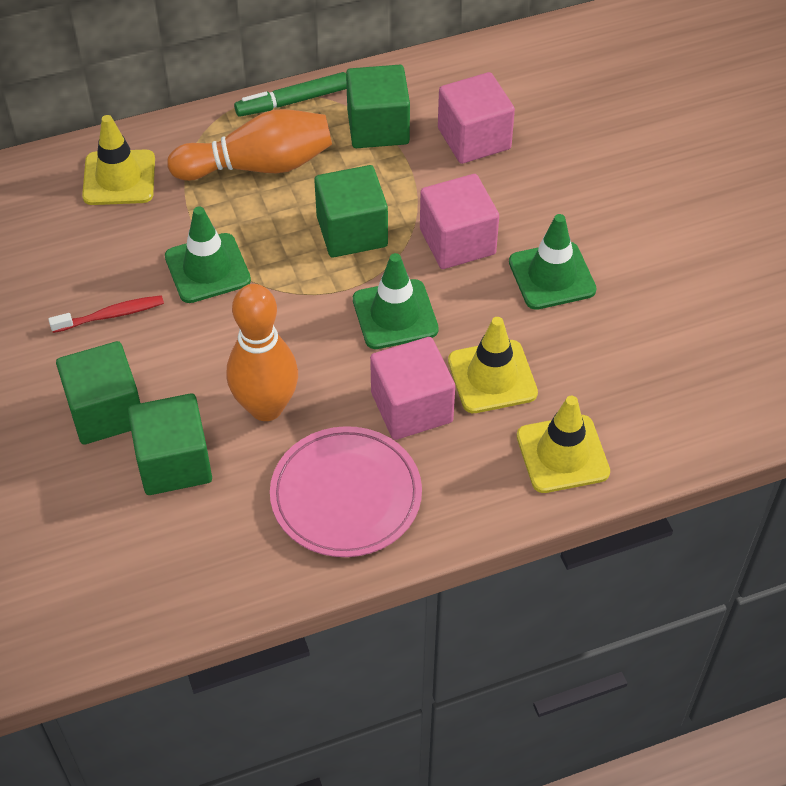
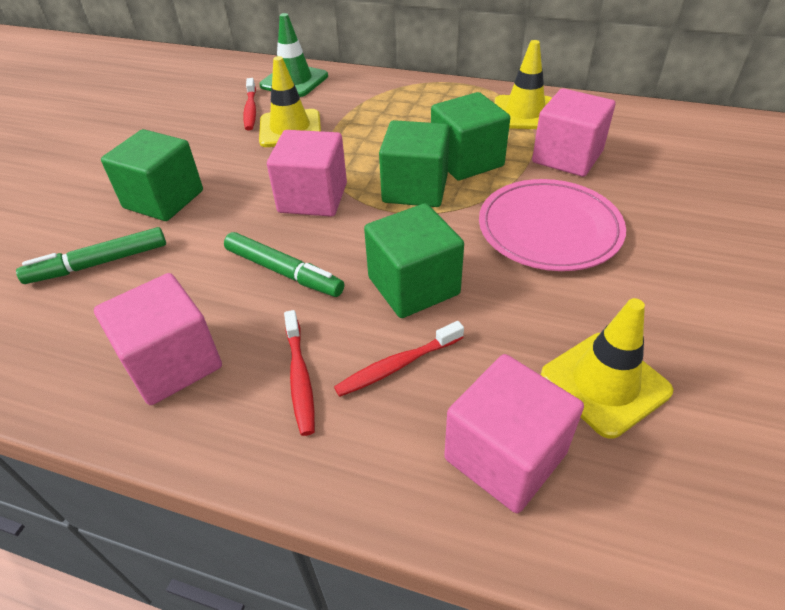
green marker: [234,72,347,117] = 1 -> [16,227,166,284] [224,232,344,297] = 2
green traffic cone: [165,206,251,303] [353,253,439,349] [509,214,597,310] = 3 -> [259,13,328,97] = 1
orange bowling pin: [167,109,332,181] [227,284,298,421] = 2 -> none = 0
pink cube: [370,337,455,440] [420,174,499,269] [438,72,515,164] = 3 -> [94,273,222,405] [267,130,347,217] [444,354,584,513] [532,88,615,177] = 4
red toothbrush: [48,295,164,333] = 1 -> [243,78,256,131] [284,310,315,436] [334,321,464,397] = 3

